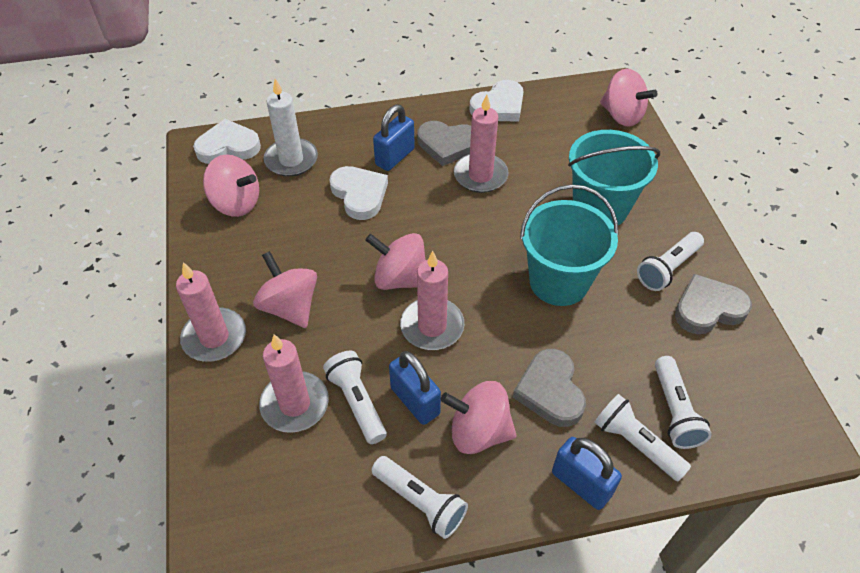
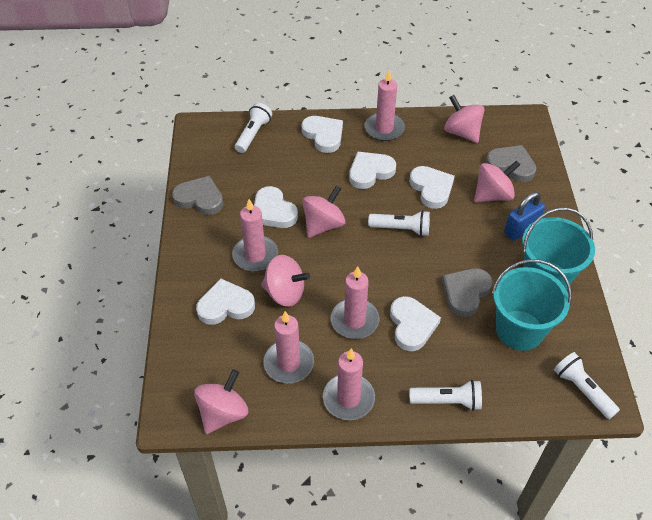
blue padlock: [373,105,415,171] [389,351,441,425] [552,437,622,510] = 3 -> [504,192,545,241] = 1
pink candle: [176,262,246,362] [259,334,329,433] [400,251,464,350] [454,94,509,193] = 4 -> [232,199,278,271] [263,311,314,383] [323,348,375,420] [331,266,379,339] [365,70,405,141] = 5
white candle: [263,78,318,177] = 1 -> none = 0
white flashlight: [323,351,387,444] [371,456,468,539] [594,394,691,481] [637,232,704,291] [655,356,712,449] = 5 -> [235,103,272,153] [368,210,430,236] [409,380,482,411] [554,352,620,419] = 4
white heart: [193,119,261,164] [329,166,388,220] [469,80,524,122] = 3 -> [196,278,255,325] [254,186,298,228] [302,116,343,153] [349,151,396,189] [390,296,441,351] [409,166,455,209] = 6

